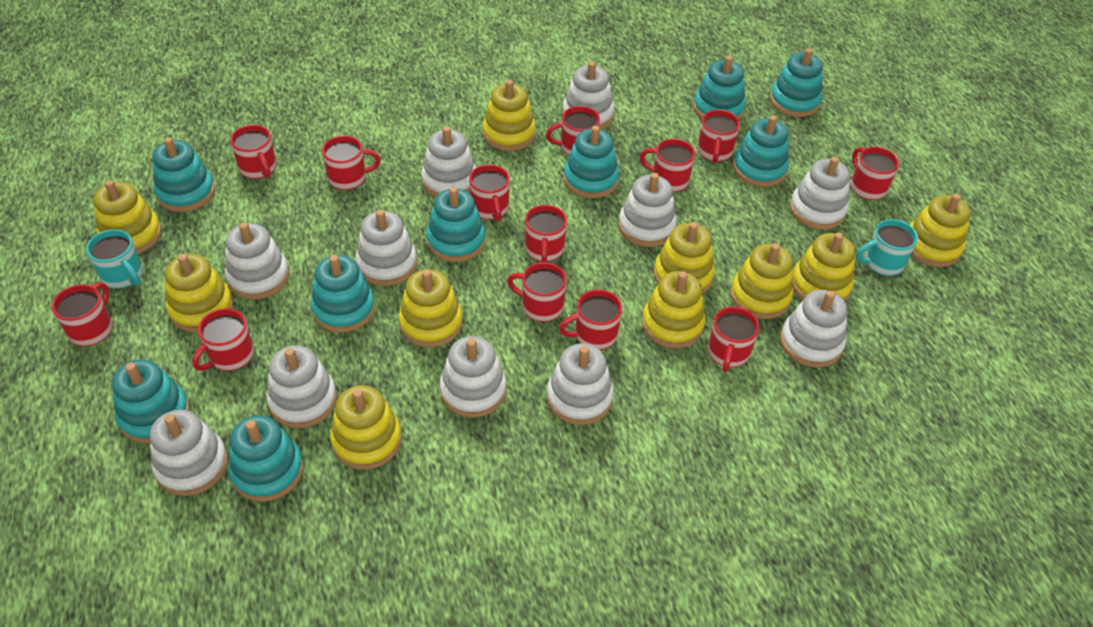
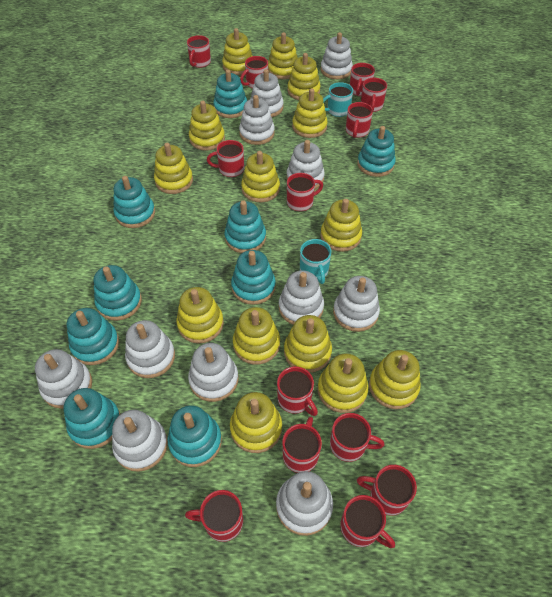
yellow stacking toy: [93,180,162,254] [165,254,233,332] [330,385,402,470] [399,269,463,347] [483,80,536,151] [642,271,705,348] [654,222,715,294] [730,243,793,319] [793,232,855,301] [910,194,971,267] = 10 -> [154,143,193,194] [176,287,224,344] [189,101,225,151] [222,28,252,75] [230,392,282,453] [233,307,280,365] [241,151,280,202] [268,32,298,79] [284,315,332,373] [287,53,321,100] [292,88,327,138] [318,353,368,413] [320,199,362,252] [369,350,421,409] = 14

